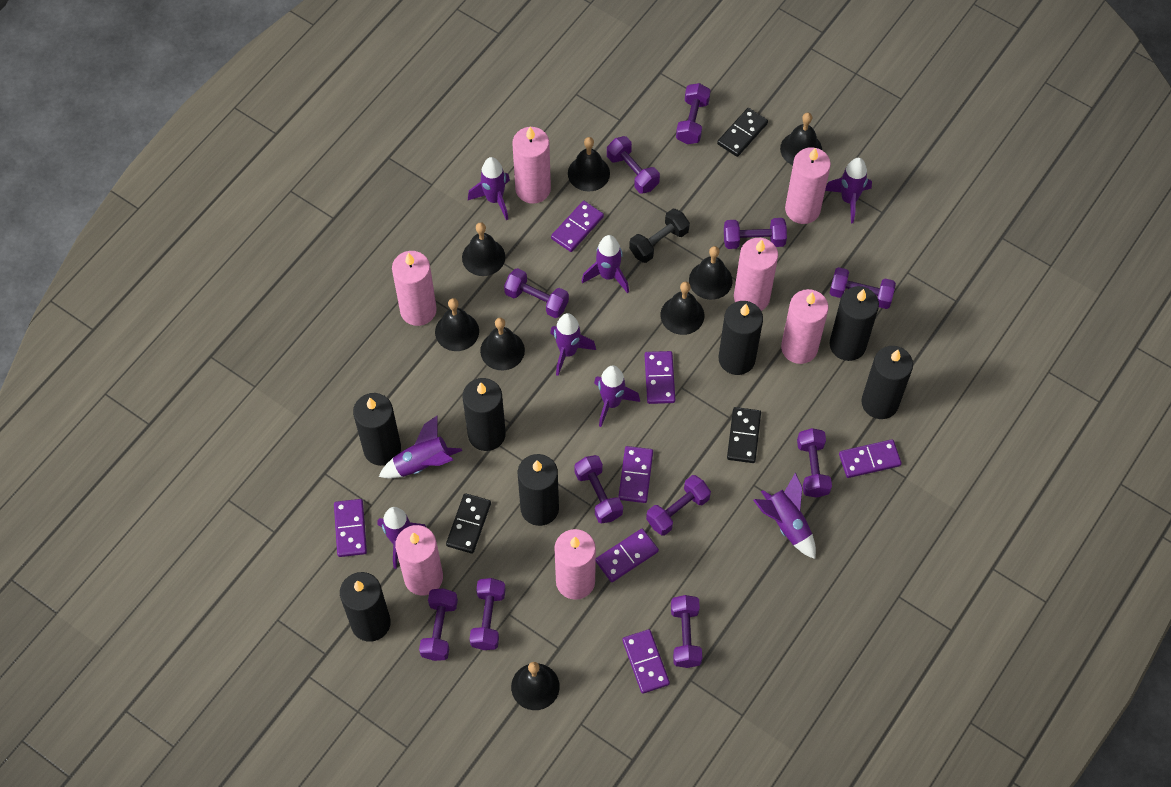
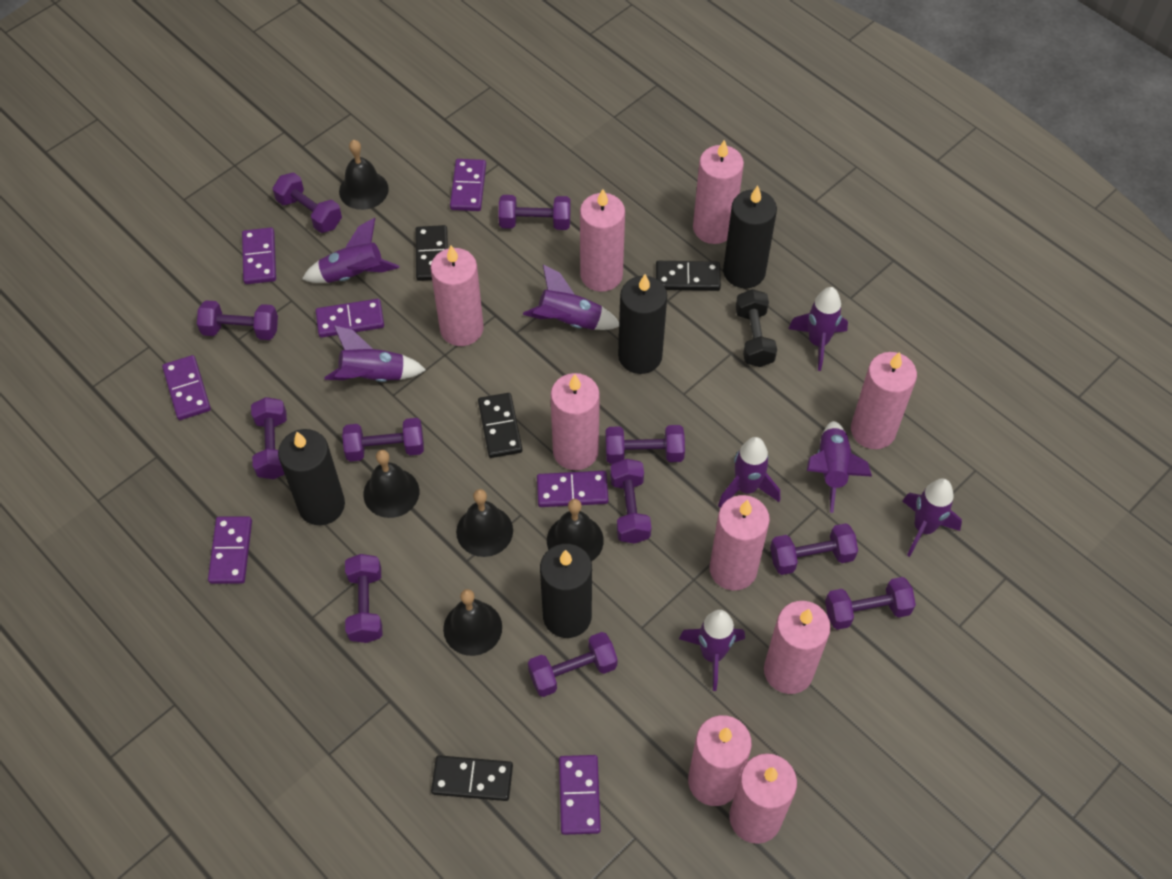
black bell: [435,298,479,351] [462,222,505,276] [480,318,525,370] [511,662,560,710] [568,137,610,192] [661,282,704,335] [689,246,733,300] [780,113,822,165] = 8 -> [339,140,389,210] [363,450,419,518] [443,589,502,656] [456,489,513,557] [547,499,604,562] = 5
black candle: [340,572,391,642] [353,393,401,466] [463,378,506,451] [518,454,559,526] [719,301,763,375] [829,286,879,361] [861,346,913,419] = 7 -> [278,429,345,525] [540,544,592,638] [618,274,667,374] [723,186,777,288] = 4
black domino: [446,493,491,554] [717,108,768,157] [727,407,761,463] = 3 -> [415,225,448,281] [431,755,513,801] [478,393,522,458] [656,261,721,291] = 4
pink candle: [392,251,437,326] [395,525,443,595] [512,127,551,204] [554,529,596,600] [734,238,778,311] [781,289,828,364] [785,147,831,224] = 7 -> [431,246,484,346] [551,373,600,470] [580,189,625,292] [688,715,752,806] [693,140,744,244] [710,495,770,590] [729,753,797,844] [764,601,831,694] [851,352,917,449] = 9

